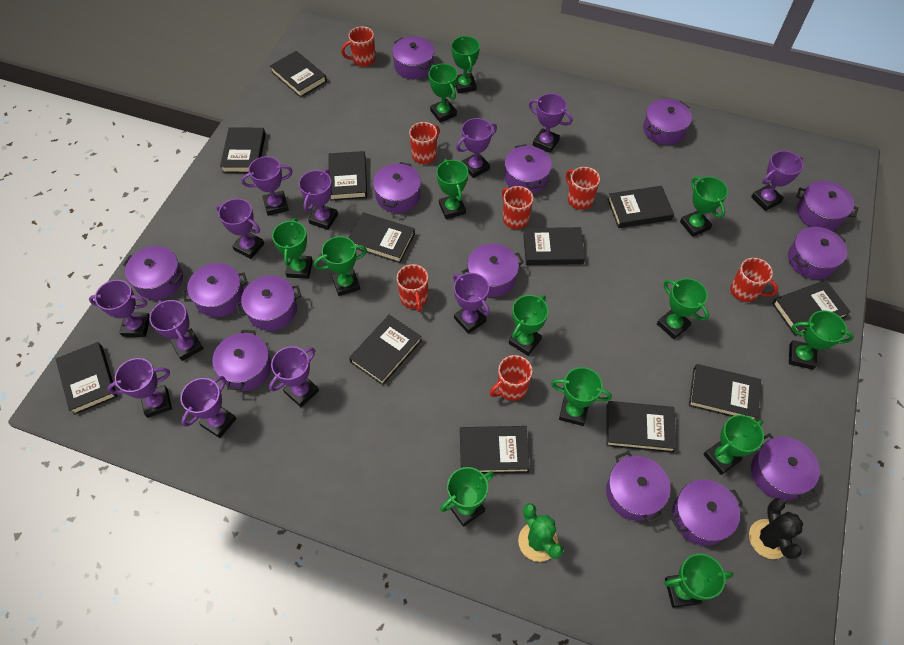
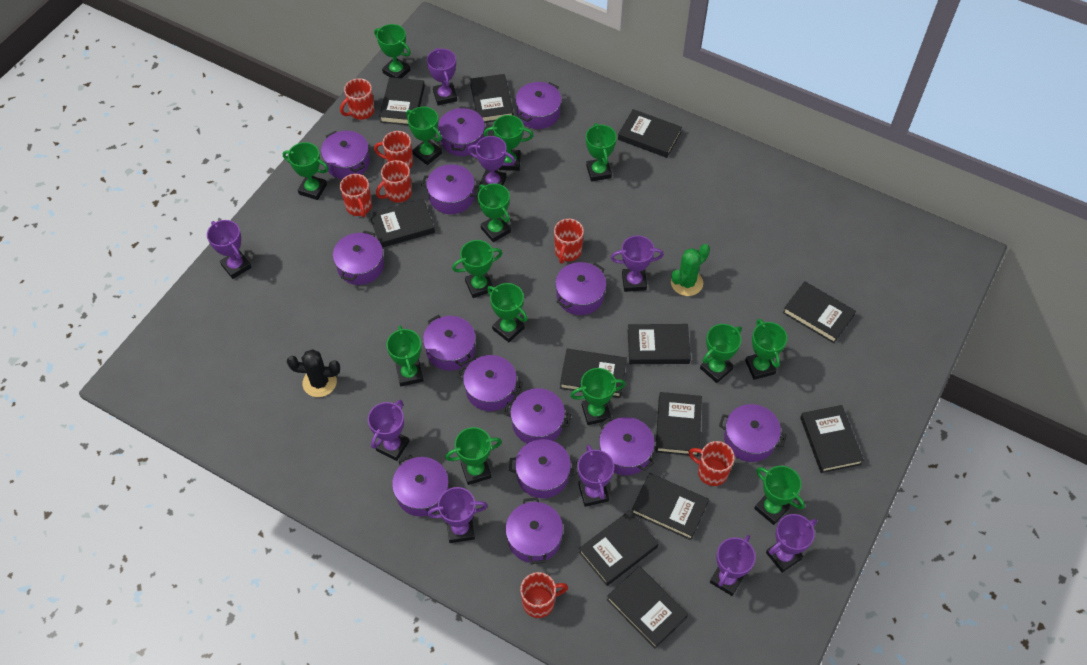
green trophy: [272,218,313,279] [314,236,367,296] [428,64,458,123] [436,159,468,219] [440,467,494,527] [451,36,480,94] [509,295,548,356] [551,367,612,426] [657,278,709,339] [664,554,733,608] [680,176,728,237] [703,415,764,475] [789,310,854,370] = 13 -> [283,142,329,200] [374,24,411,78] [386,326,423,386] [406,107,442,165] [445,427,502,485] [452,240,502,298] [478,183,511,242] [484,115,533,171] [487,283,528,342] [570,368,626,425] [586,123,617,182] [700,324,742,383] [745,319,787,380] [754,466,805,525] = 14
purple trophy: [89,280,150,337] [107,358,172,418] [149,300,204,361] [180,376,236,438] [216,198,265,259] [241,156,293,216] [269,346,319,407] [299,169,338,230] [453,273,490,334] [456,118,497,178] [529,93,573,153] [751,151,803,211] = 12 -> [207,220,252,279] [368,400,409,461] [427,48,457,106] [427,487,488,543] [468,136,516,186] [578,445,614,507] [611,235,664,292] [710,535,756,596] [766,514,817,573] = 9

